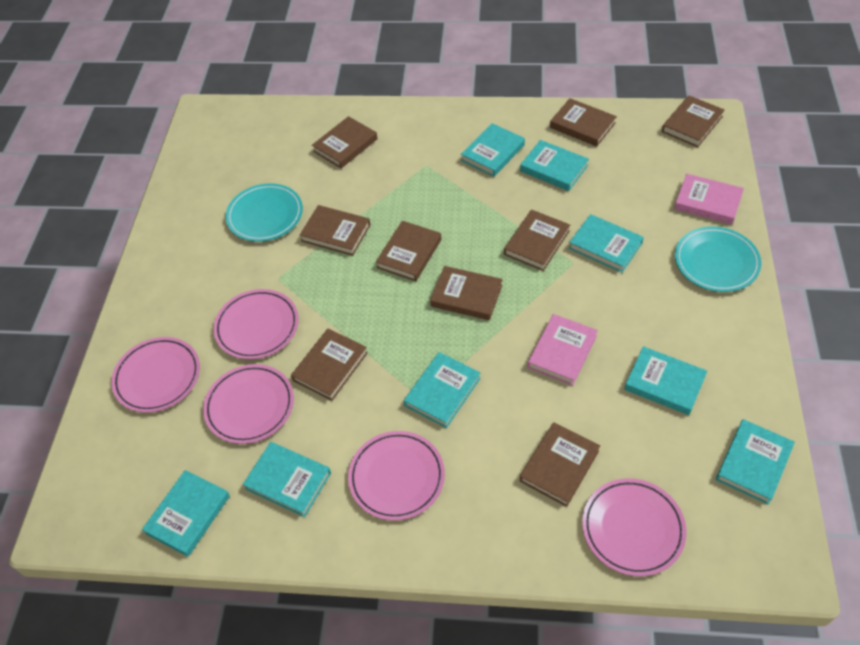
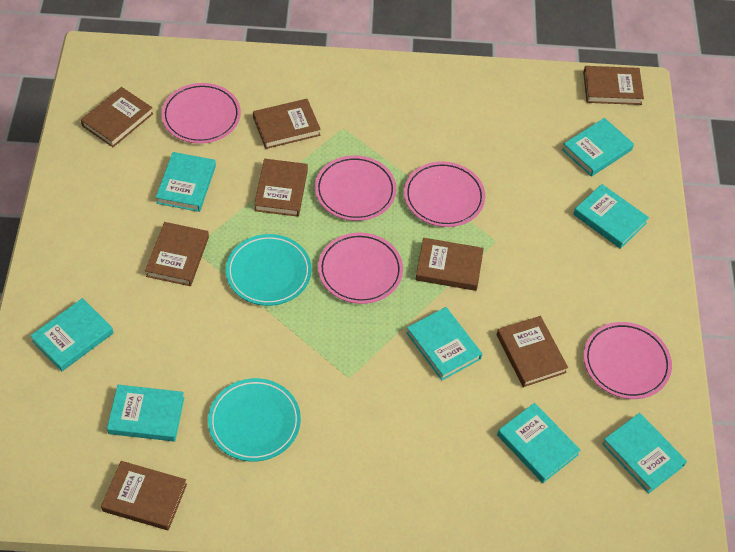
brown book: [291,329,368,401] [300,205,370,256] [312,116,378,168] [376,221,441,281] [430,266,503,320] [504,210,570,271] [520,422,600,507] [550,98,617,147] [662,95,725,147] = 9 -> [81,87,153,147] [101,461,187,530] [145,222,209,286] [253,99,321,149] [254,159,308,217] [415,238,484,291] [497,316,568,387] [583,66,644,105] = 8
pink book: [528,314,598,386] [674,174,744,224] = 2 -> none = 0

